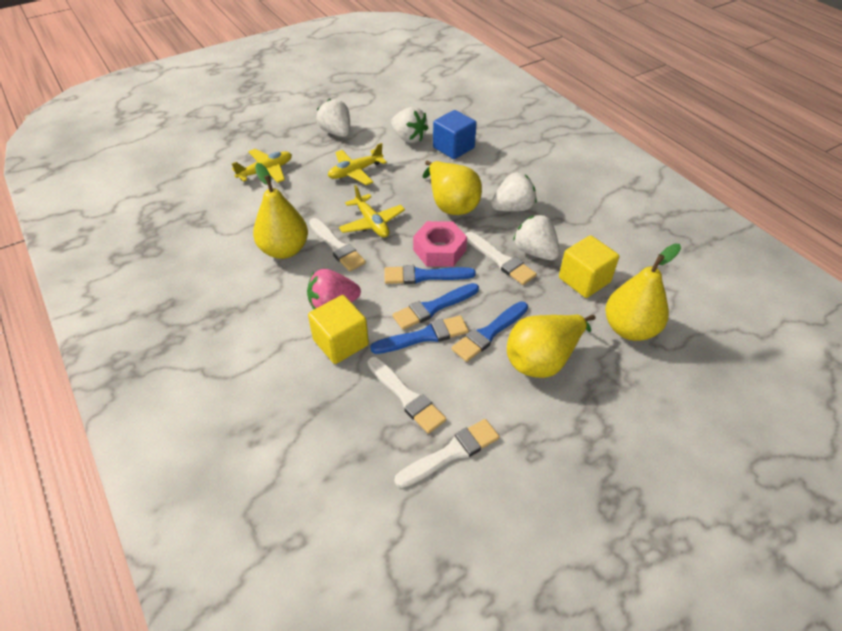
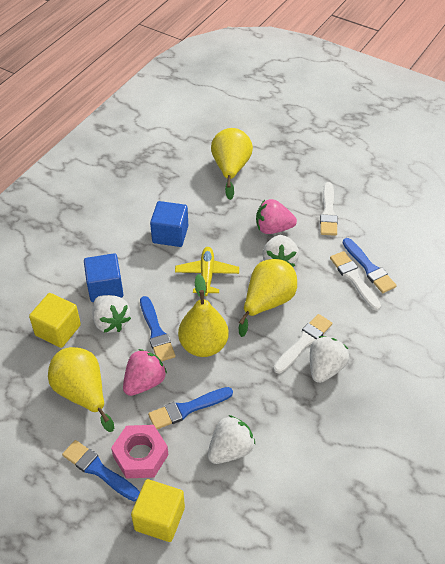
blue cube: [433,110,477,159] = 1 -> [84,253,123,302] [150,201,188,247] = 2
pink strawberry: [307,269,361,309] = 1 -> [123,349,167,396] [256,199,297,234] = 2
white brush: [309,218,366,271] [367,357,446,434] [394,419,500,488] [465,232,537,285] = 4 -> [273,314,332,373] [320,182,338,236] [330,251,381,311] = 3
yellow plane: [232,149,292,183] [328,143,387,185] [339,185,405,238] = 3 -> [175,247,239,296] = 1

